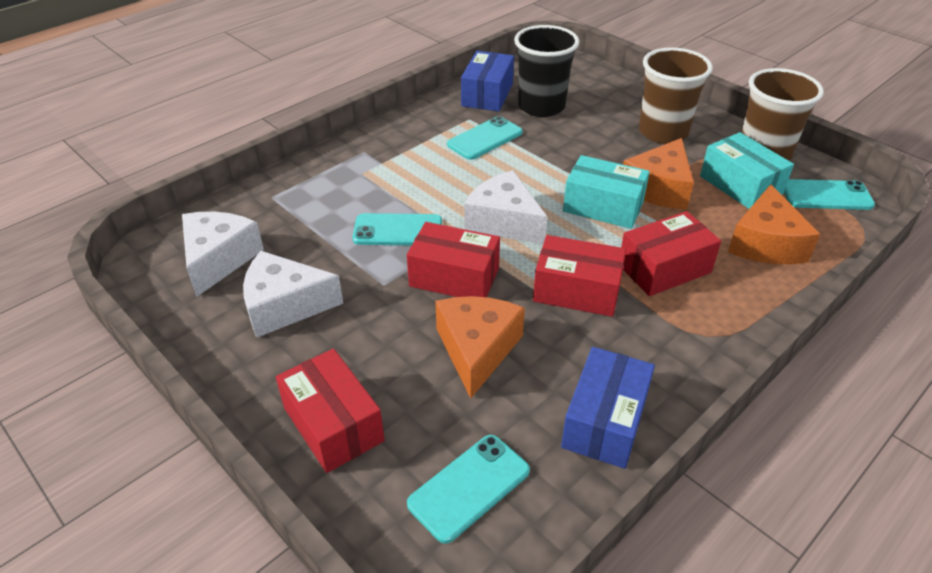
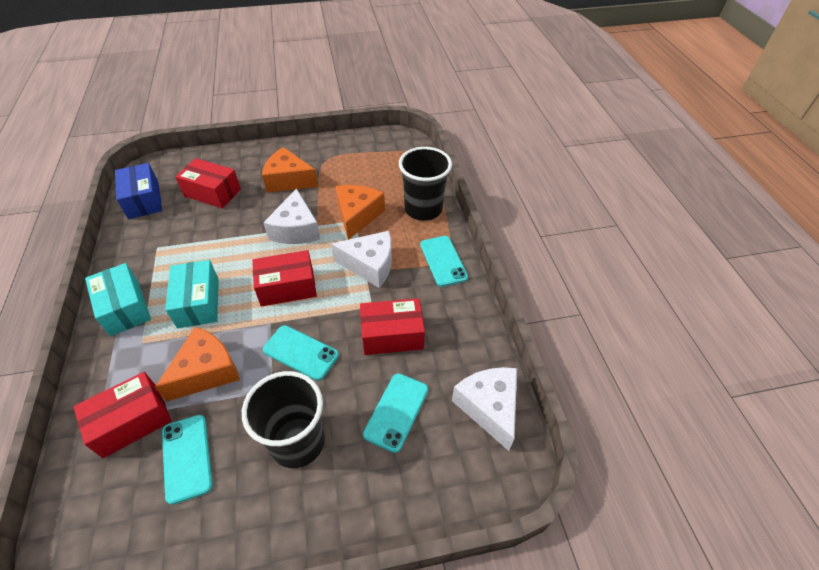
black cup: [514,25,579,117] = 1 -> [242,371,325,468] [399,147,452,221] = 2
blue box: [461,51,514,112] [561,347,655,469] = 2 -> [115,163,162,219] = 1
brown cup: [639,47,713,144] [741,68,824,161] = 2 -> none = 0

